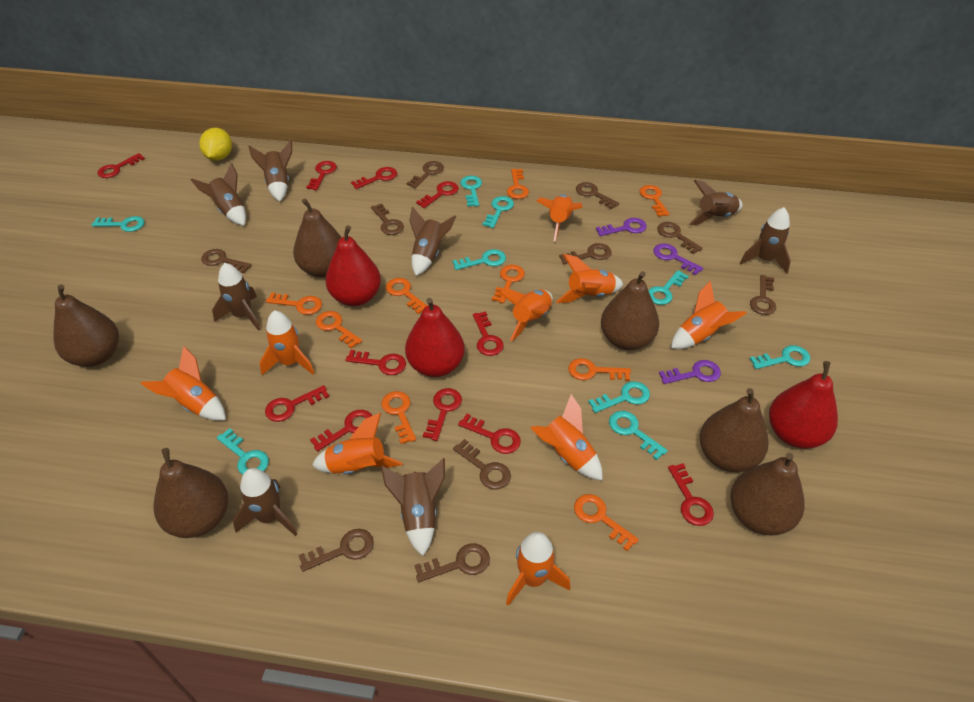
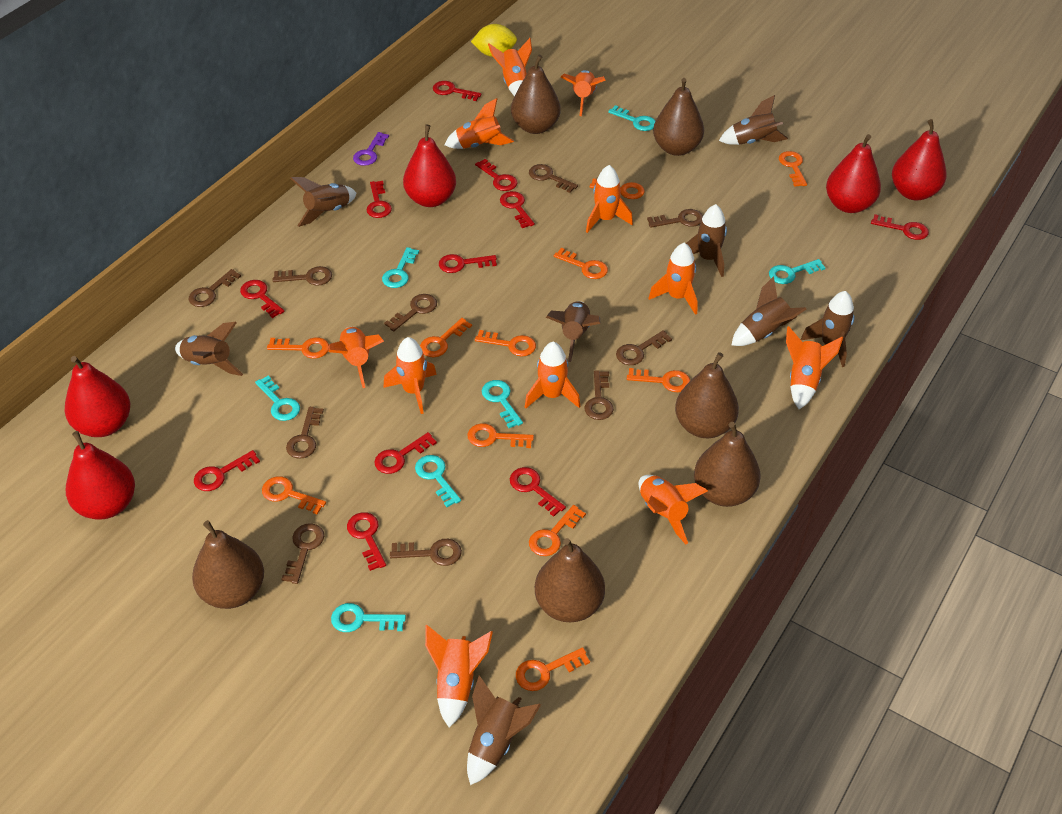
orange key: [266,292,322,315] [316,311,362,349] [381,391,416,444] [386,278,427,314] [492,265,525,303] [507,169,529,199] [568,358,631,381] [574,494,639,551] [640,185,670,217] = 9 -> [262,476,326,514] [267,337,329,359] [420,318,472,357] [467,423,534,448] [475,330,536,356] [516,647,590,691] [529,505,586,556] [554,248,608,279] [590,178,644,199] [627,368,690,392] [779,151,807,187] = 11
orange rocket: [141,346,226,421] [260,310,315,375] [312,413,402,474] [499,289,553,341] [506,532,571,606] [531,394,602,480] [537,194,583,241] [556,254,623,303] [671,281,747,349] = 9 -> [328,327,384,388] [383,337,437,414] [425,625,493,727] [444,98,514,149] [488,38,532,96] [525,342,581,408] [561,70,606,116] [586,165,633,233] [639,475,708,544] [648,243,698,315] [786,326,843,409] = 11
purple key: [596,218,647,236] [653,244,703,275] [659,360,721,384] = 3 -> [353,132,389,166] = 1
red pear: [326,226,381,306] [405,298,465,377] [769,361,838,449] = 3 -> [65,356,130,437] [66,431,135,520] [403,125,456,207] [826,134,881,213] [892,119,947,200] = 5
turquoise key: [91,216,144,232] [217,428,269,475] [453,249,506,270] [460,176,482,206] [482,196,514,228] [588,381,650,413] [609,411,668,460] [648,270,689,305] [750,345,810,369] = 9 -> [255,375,300,421] [331,603,406,632] [382,247,419,288] [415,455,461,507] [482,380,523,428] [608,105,655,131] [769,259,826,284] = 7

